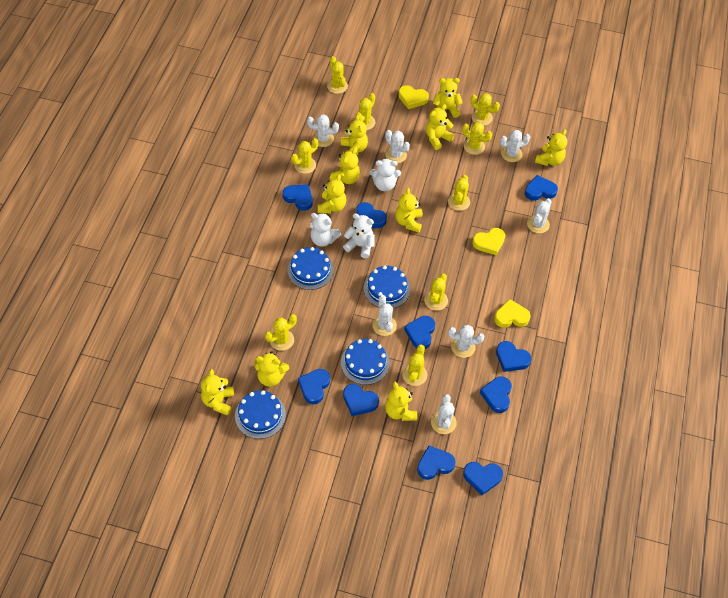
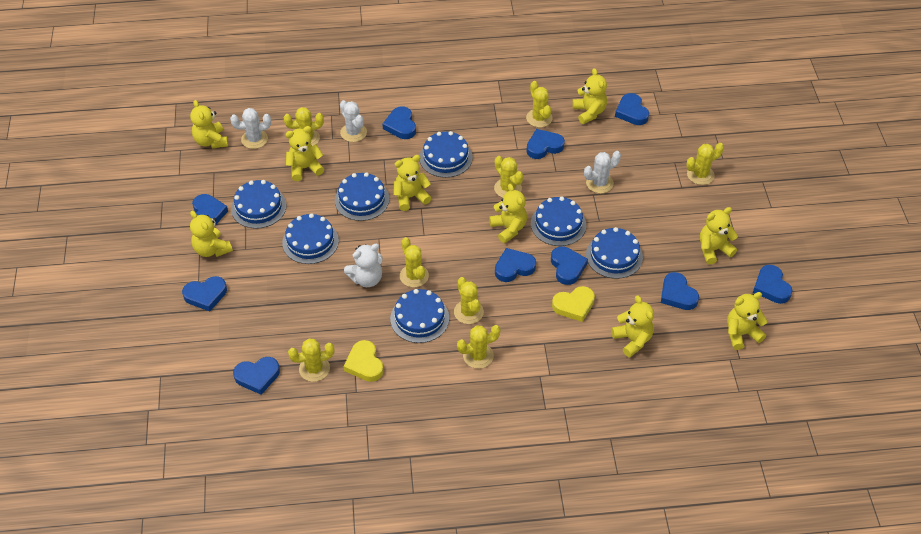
blue cake: [235,390,286,439] [287,247,334,290] [341,339,390,385] [364,265,410,308] = 4 -> [231,180,286,229] [282,213,339,264] [335,172,389,221] [390,289,449,343] [420,131,473,178] [531,196,586,246] [586,227,643,279] = 7
white cactus: [307,114,339,147] [372,295,397,336] [385,130,410,163] [431,394,457,434] [448,325,484,358] [500,130,530,162] [527,198,552,234] = 7 -> [230,108,271,149] [340,100,367,142] [584,151,621,193] = 3
white teddy bear: [310,213,341,247] [343,213,375,258] [370,158,401,191] = 3 -> [344,244,382,287] = 1
yellow cactus: [265,314,297,351] [291,138,318,174] [327,56,348,94] [354,93,375,130] [402,345,427,386] [424,273,448,311] [448,175,470,211] [462,122,492,155] [470,93,500,126] = 9 -> [283,107,324,146] [288,338,335,382] [400,237,429,287] [454,277,484,324] [457,325,501,369] [494,156,523,198] [526,81,553,127] [686,143,724,185] = 8
yellow heart: [398,85,429,109] [472,228,505,255] [494,299,530,328] = 3 -> [344,340,384,382] [552,286,595,322] = 2
yellow teddy bear: [201,369,234,416] [254,351,289,387] [318,174,346,214] [330,148,360,184] [341,115,368,155] [385,382,417,421] [395,188,423,233] [426,104,454,150] [433,78,463,118] [535,129,567,166] = 10 -> [190,100,228,148] [190,211,233,257] [286,126,324,181] [394,155,431,211] [489,184,527,243] [572,68,607,124] [611,295,654,357] [700,207,738,264] [727,292,768,350] = 9

